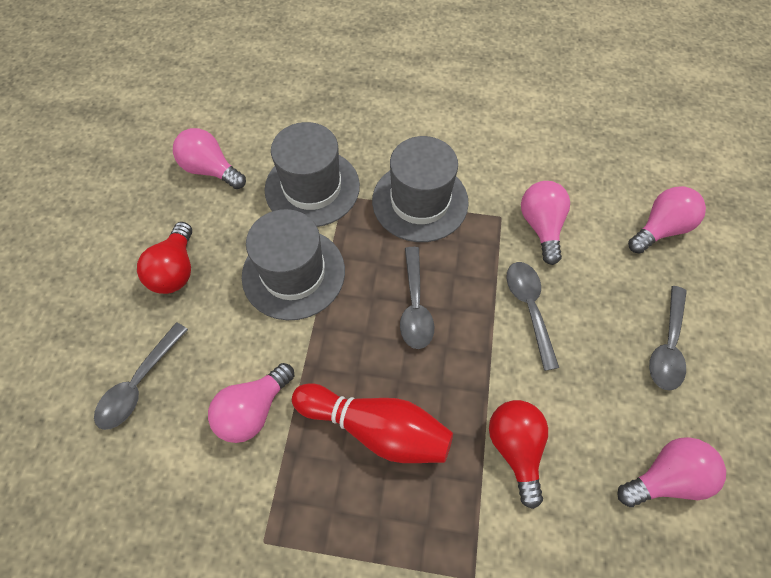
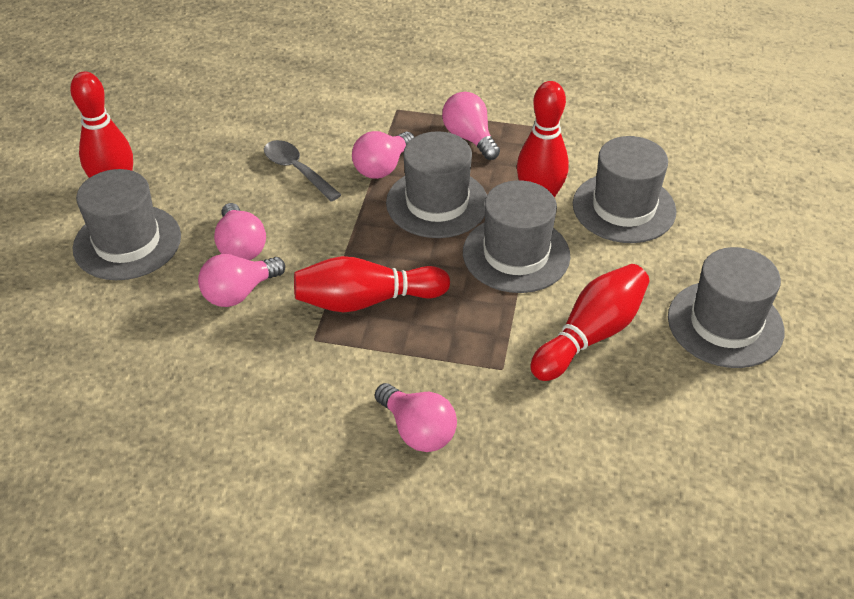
grey hat: [242,209,345,320] [264,122,360,227] [372,136,469,242] = 3 -> [73,169,181,280] [386,131,487,238] [463,180,570,293] [573,136,676,243] [668,247,785,368] = 5
grey spoon: [94,322,188,430] [400,247,434,349] [506,262,559,371] [649,286,687,391] = 4 -> [264,140,341,202] = 1
red bowling pin: [292,383,453,463] = 1 -> [70,71,133,178] [294,256,450,312] [517,81,569,198] [530,264,649,381] = 4
red light bulb: [137,222,192,294] [489,400,548,509] = 2 -> none = 0

